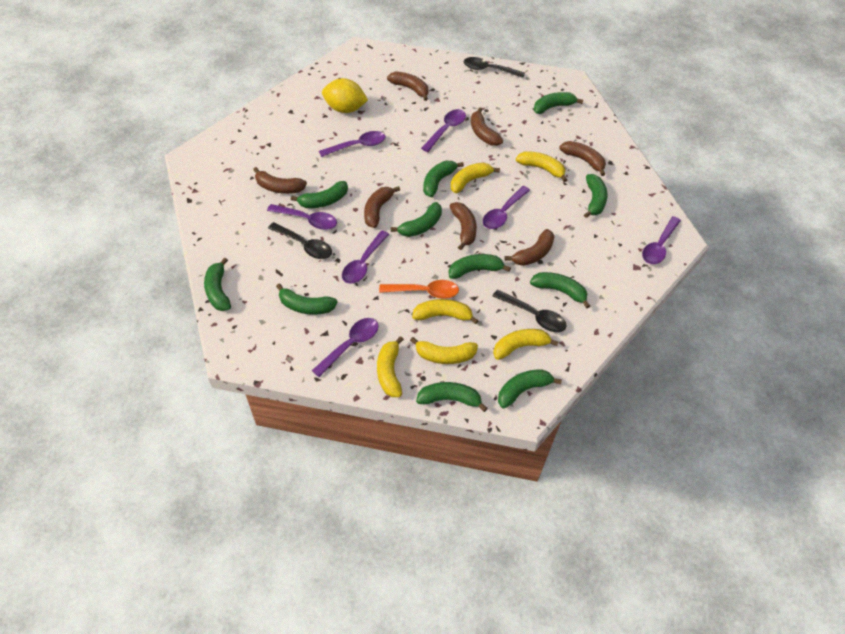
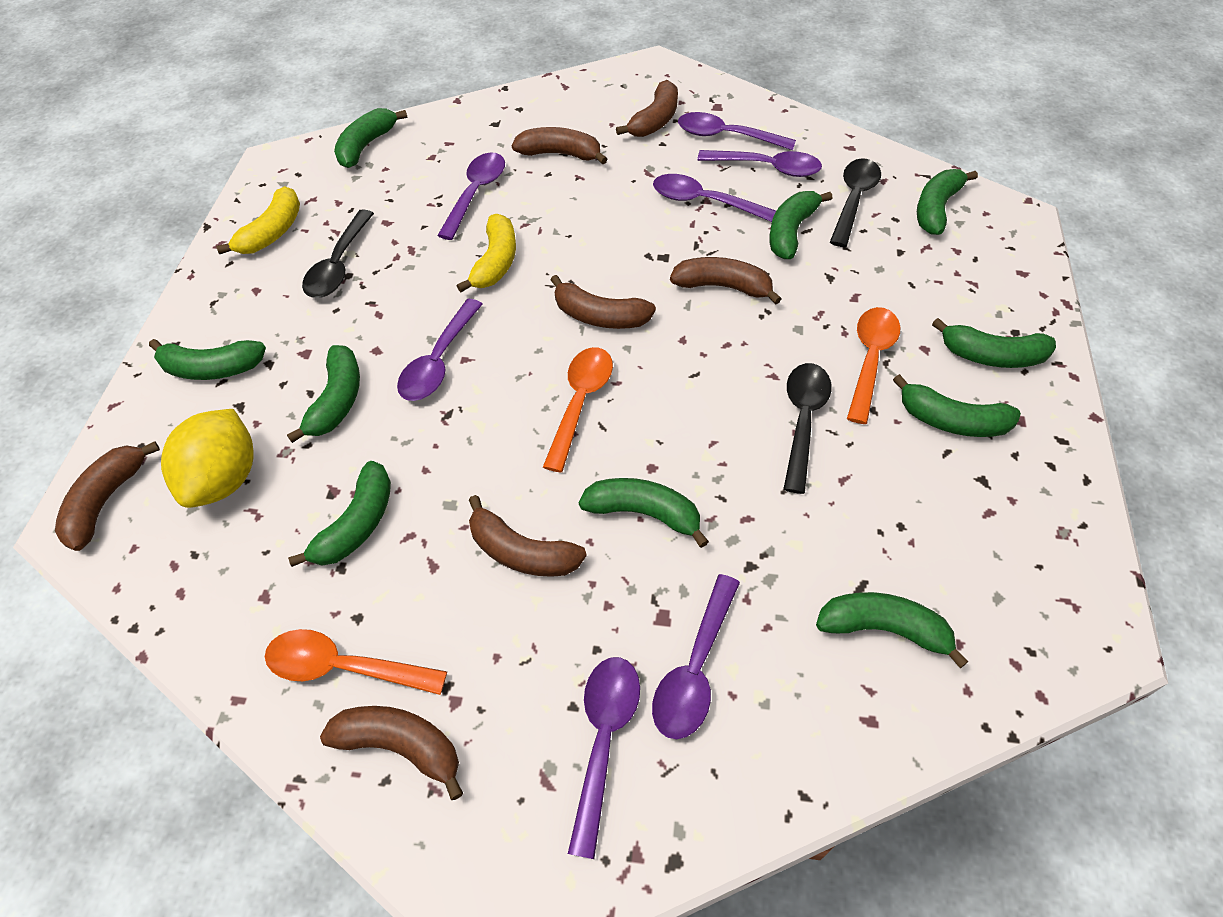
green banana: [204,257,231,311] [276,283,338,315] [291,181,348,208] [391,202,442,237] [416,382,488,412] [423,161,464,197] [449,254,511,279] [498,369,562,408] [530,272,590,309] [534,92,583,114] [584,174,607,218] = 11 -> [149,339,266,380] [287,345,360,443] [288,461,391,567] [334,108,407,168] [579,478,709,548] [769,191,832,259] [816,592,969,668] [893,374,1021,437] [917,169,978,235] [932,318,1056,368] = 10
orange spoon: [379,280,459,299] = 1 -> [265,629,447,695] [543,347,613,473] [847,307,900,424] = 3
yellow banana: [377,336,404,397] [410,337,478,364] [412,299,479,324] [451,162,500,193] [493,329,558,360] [516,151,567,182] = 6 -> [216,186,300,254] [457,214,516,292] = 2

